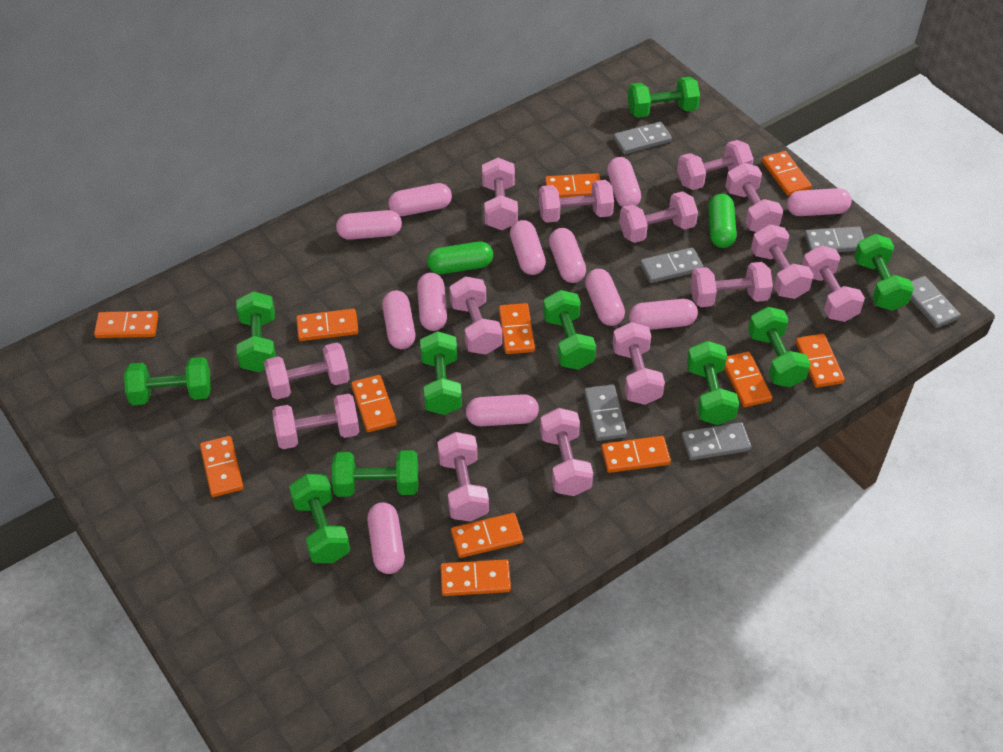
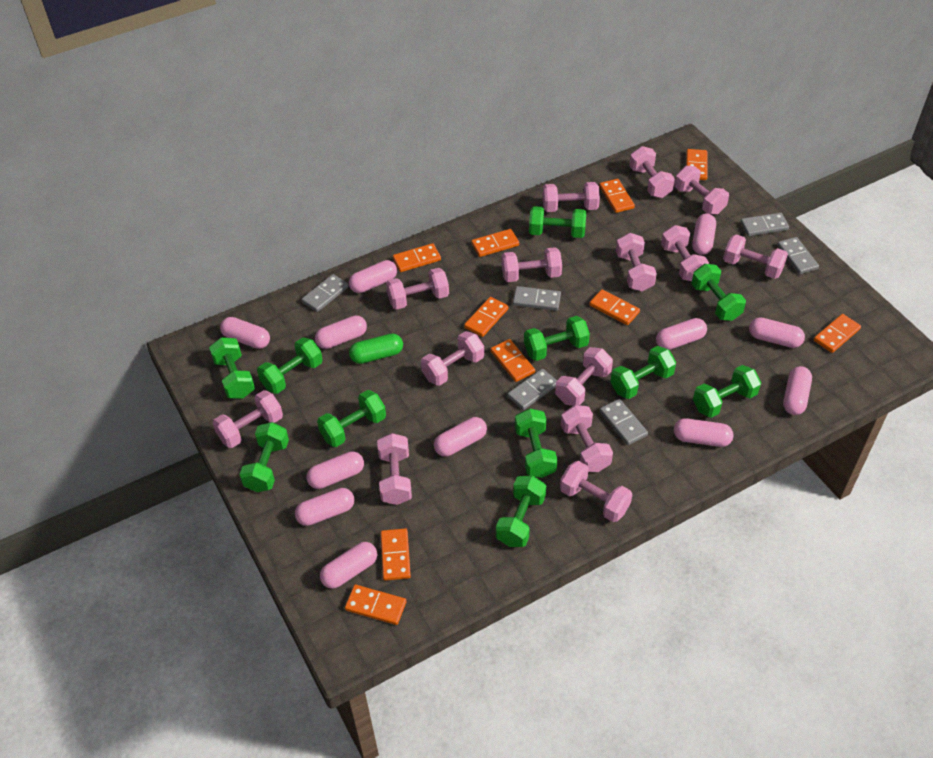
green capsule: [427,242,493,274] [708,194,737,248] = 2 -> [349,334,403,364] = 1
green dumbbell: [124,357,211,405] [237,291,276,372] [289,474,350,563] [332,450,418,497] [420,331,462,415] [543,290,596,370] [628,77,700,118] [687,341,739,425] [748,307,811,387] [854,234,914,311] = 10 -> [209,337,255,399] [239,422,289,492] [257,337,323,394] [317,390,386,447] [496,476,546,547] [515,408,557,478] [524,316,590,361] [529,206,586,238] [610,346,676,399] [691,264,746,321] [693,365,761,418] = 11
orange domino: [94,311,159,338] [200,436,244,497] [296,309,359,341] [351,375,397,432] [440,559,511,596] [451,513,524,558] [499,303,535,354] [545,173,600,198] [601,436,671,473] [725,352,772,407] [762,151,812,196] [796,334,845,388] = 12 -> [345,585,406,625] [381,529,411,581] [393,243,441,272] [464,297,508,337] [471,229,519,257] [491,339,535,382] [589,289,640,325] [599,179,635,213] [686,149,708,180] [814,314,861,353] = 10

